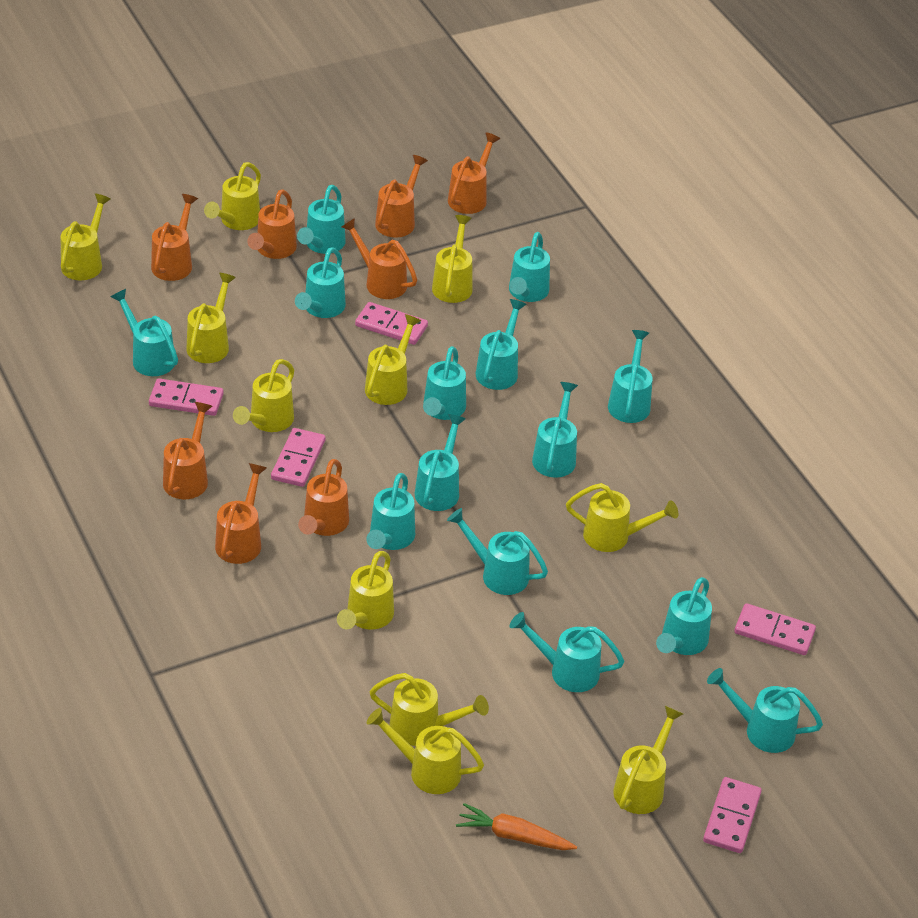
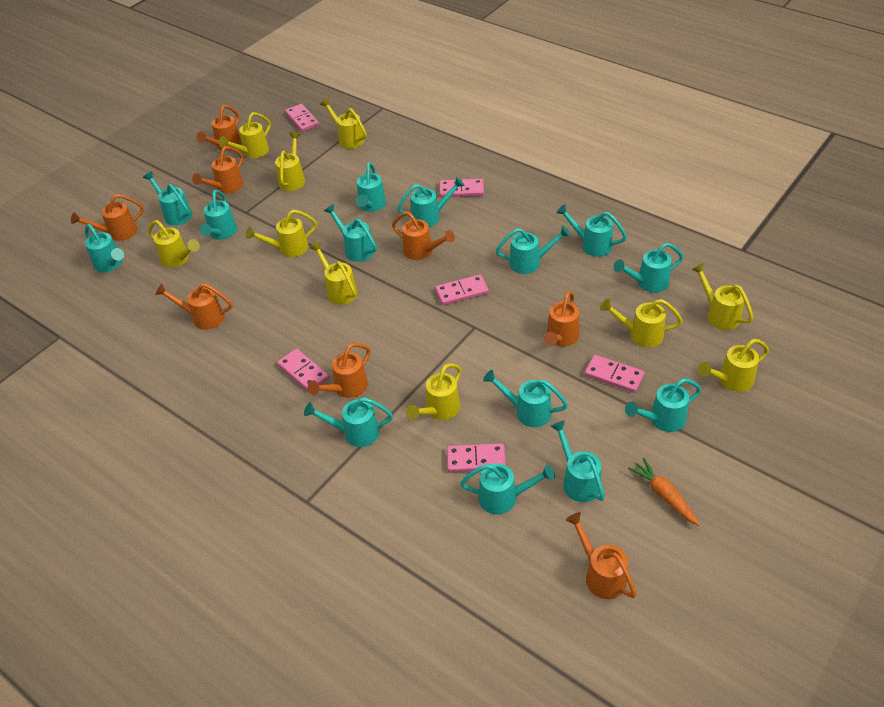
pink domino: [149,378,224,416] [271,428,325,487] [355,302,428,345] [703,777,762,853] [734,603,816,655] = 5 -> [277,349,329,392] [285,104,319,132] [435,275,489,305] [439,179,484,197] [447,443,506,472] [585,355,645,393] = 6
yellow watering can: [61,194,111,280] [186,273,236,363] [204,162,261,230] [233,359,294,432] [337,551,394,630] [365,314,421,405] [367,708,484,794] [370,673,489,746] [432,215,473,303] [566,483,678,552] [613,706,683,814] = 11 -> [148,220,200,268] [219,112,271,158] [245,210,317,257] [275,132,305,191] [310,242,358,305] [320,98,367,149] [406,363,461,420] [600,299,683,347] [691,263,753,330] [698,339,769,392] = 10

